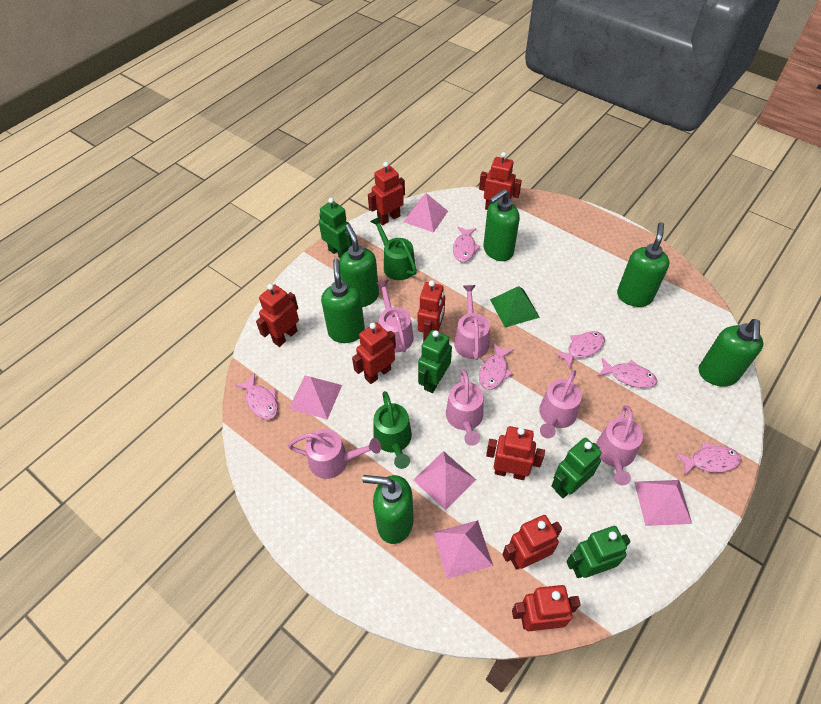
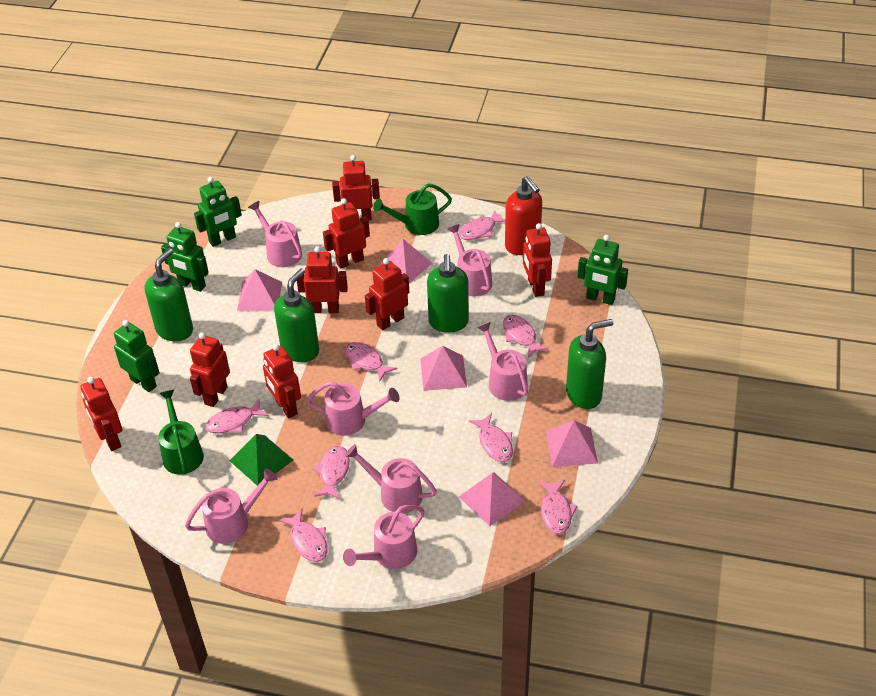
green soap dispenser: [321,259,365,343] [339,224,379,307] [362,475,413,544] [484,189,520,261] [617,222,669,307] [699,319,764,387] = 6 -> [145,248,193,341] [274,268,319,362] [427,254,469,333] [566,319,613,409] = 4
pink fish: [235,374,278,420] [453,226,481,262] [479,343,514,390] [554,331,605,369] [598,358,657,388] [676,442,741,475] = 6 -> [205,399,269,434] [279,508,328,562] [313,446,350,499] [345,342,397,381] [459,210,505,240] [469,413,513,462] [503,315,548,358] [539,480,577,534] = 8
pink watering can: [288,429,381,479] [377,280,413,353] [446,370,484,446] [454,285,490,360] [539,370,582,438] [596,405,643,486] = 6 -> [185,469,278,544] [248,201,302,267] [306,381,400,436] [343,505,424,569] [345,444,437,513] [447,224,492,297] [477,322,528,401] = 7
red soap dispenser: none = 0 -> [505,176,542,255] = 1

